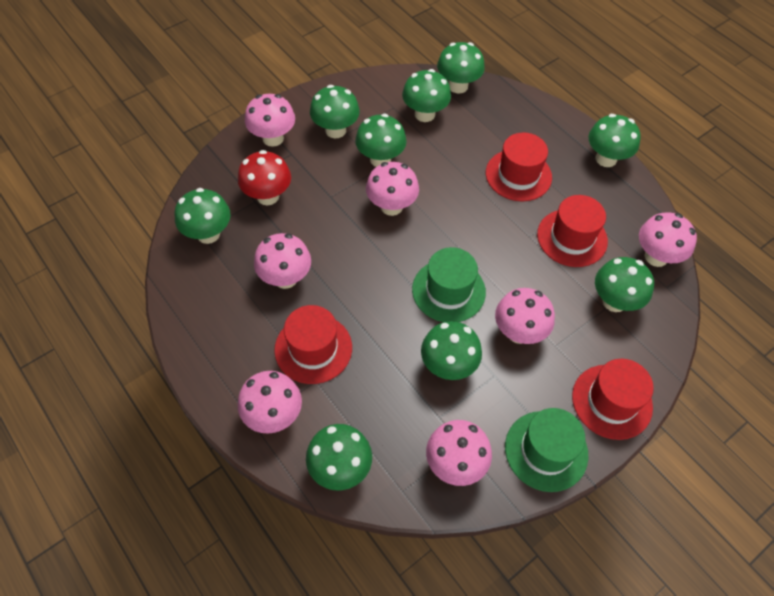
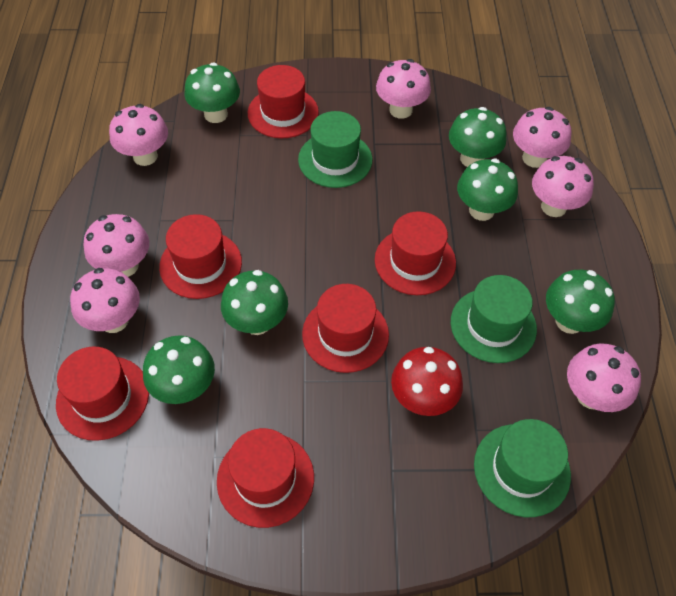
green hat: [412,247,486,322] [505,408,588,492] = 2 -> [298,111,372,188] [451,275,537,363] [474,419,571,517] = 3
green mushroom: [174,188,231,244] [306,424,372,491] [310,85,360,138] [355,114,407,167] [402,69,451,122] [421,321,482,380] [437,42,485,93] [589,114,641,167] [595,257,654,312] = 9 -> [143,335,215,404] [184,62,240,123] [221,270,288,335] [449,107,506,167] [457,159,518,221] [546,270,615,334] = 6
red hat: [274,305,352,384] [486,132,552,201] [537,195,608,267] [572,359,654,440] = 4 -> [56,347,149,441] [159,214,242,299] [217,428,314,528] [248,65,319,138] [302,284,389,373] [375,211,456,295] = 6

